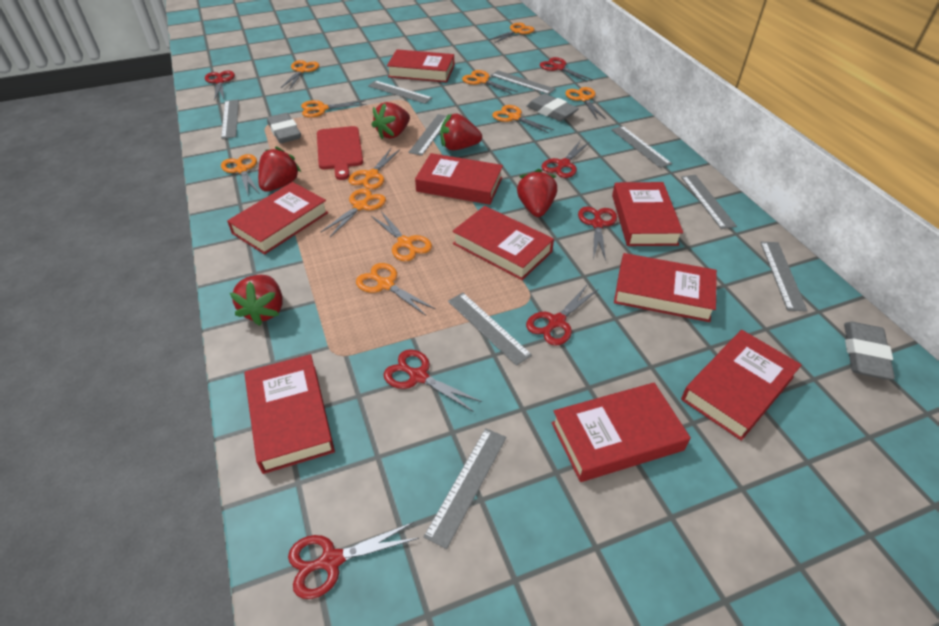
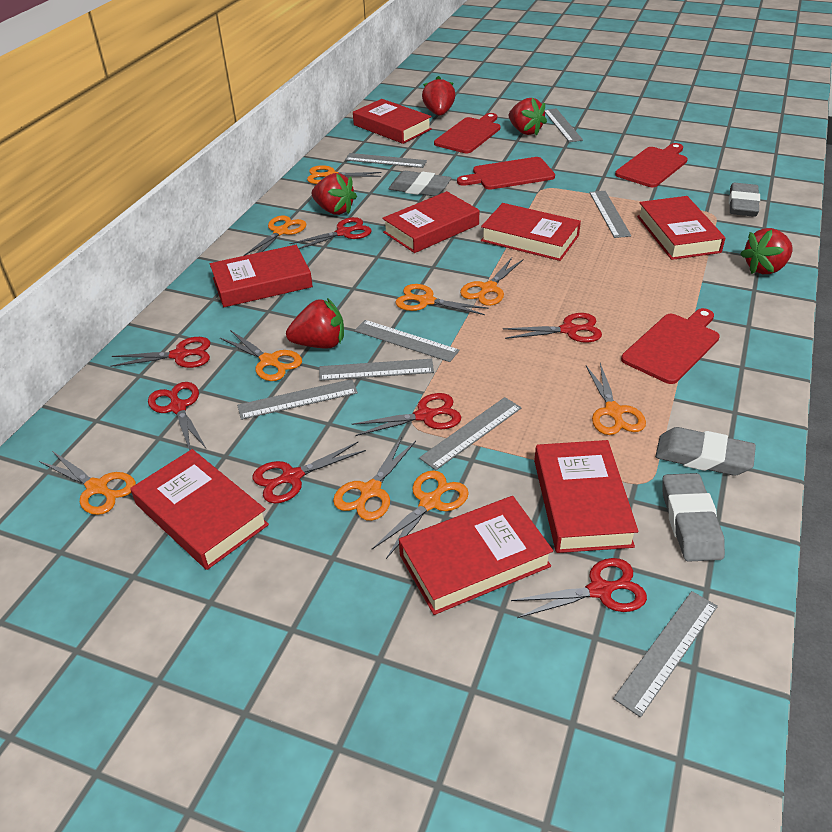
grey eraser: [267,113,301,143] [527,94,579,121] [844,322,895,380] = 3 -> [388,171,451,196] [655,427,756,476] [662,473,725,562] [729,183,760,217] = 4
grey ruler: [221,99,239,139] [368,81,432,104] [408,114,446,156] [424,428,506,549] [448,293,532,366] [491,70,555,94] [611,126,672,168] [681,175,737,229] [760,242,808,312] = 9 -> [237,379,358,420] [319,359,434,381] [345,153,427,168] [354,320,460,362] [419,397,521,470] [545,108,583,142] [589,191,631,238] [613,591,718,717] = 8
orange scissors: [221,154,259,194] [281,60,319,90] [301,100,366,118] [321,189,386,237] [348,148,400,189] [356,263,435,315] [371,211,432,261] [462,70,518,94] [489,23,535,43] [492,105,554,133] [565,87,606,119] = 11 -> [39,451,136,515] [220,330,302,381] [243,216,307,256] [307,165,382,184] [333,437,416,521] [372,470,469,559] [396,284,489,315] [460,258,523,306] [586,363,646,435] = 9
red book: [227,182,328,255] [244,354,335,474] [387,49,454,82] [415,153,503,205] [452,206,554,280] [551,383,691,482] [612,182,683,246] [614,253,717,322] [681,330,802,441] = 9 -> [130,449,269,570] [210,245,313,307] [353,99,432,144] [382,191,479,253] [399,496,553,615] [481,203,581,261] [534,440,639,553] [637,196,725,260] = 8
red cutting board: [317,126,363,180] = 1 -> [434,113,500,153] [457,157,555,190] [615,143,688,187] [621,308,720,384] = 4

